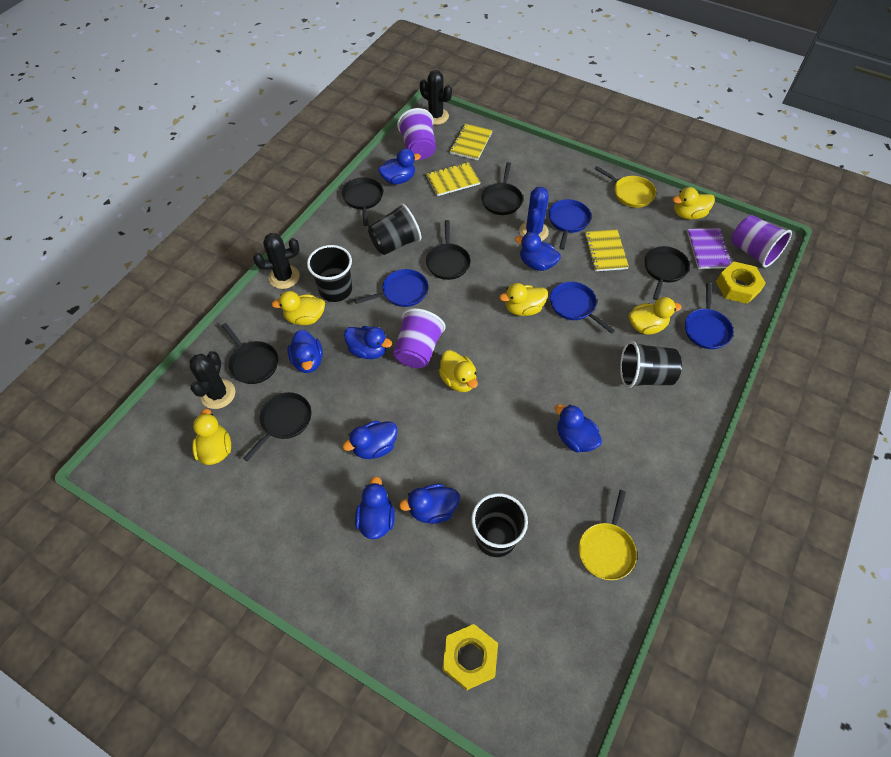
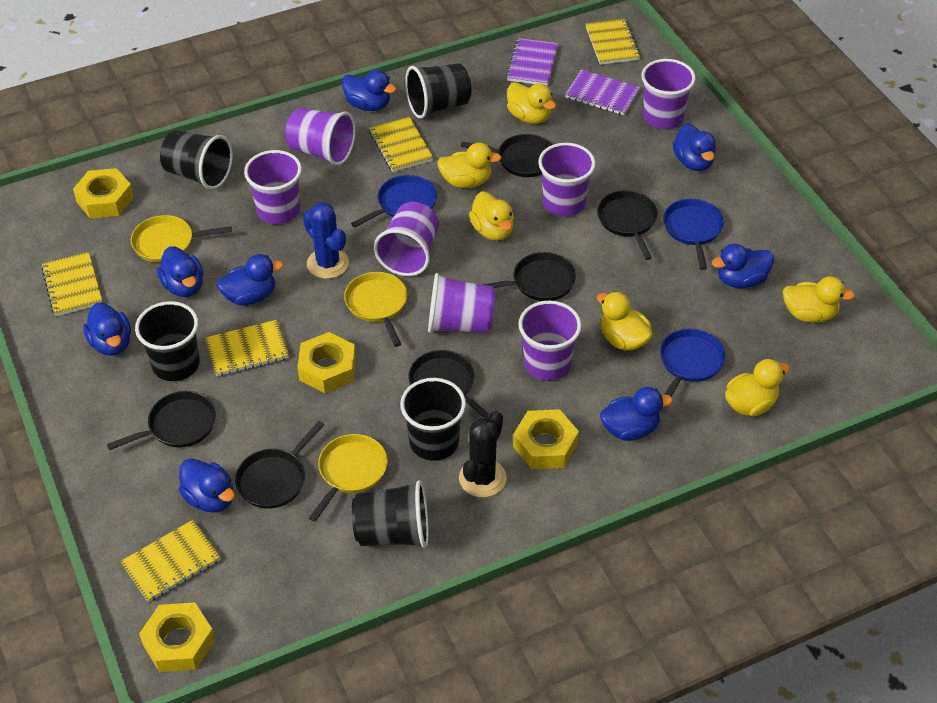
black cactus: [189,351,235,409] [253,233,300,289] [420,70,452,125] = 3 -> [459,411,507,498] = 1
black cup: [307,245,352,302] [368,203,421,255] [471,493,528,557] [620,341,682,388] = 4 -> [135,301,200,381] [160,130,233,190] [352,480,428,548] [400,378,466,461] [405,63,472,119] = 5
blue pan: [355,269,428,307] [549,199,591,250] [550,282,615,334] [685,283,734,349] = 4 -> [351,175,437,227] [660,329,726,396] [663,199,724,270] = 3
purple cup: [393,308,446,368] [397,108,436,160] [732,215,792,268] = 3 -> [244,150,302,224] [285,108,356,166] [374,202,439,276] [428,273,496,333] [519,301,581,381] [538,143,596,216] [641,59,696,129] = 7
purple notebook: [687,228,733,269] = 1 -> [506,38,558,86] [565,70,640,115] = 2
yellow notebook: [426,162,480,196] [450,123,493,161] [584,229,629,271] = 3 -> [41,252,102,316] [120,520,221,602] [205,320,289,376] [369,117,433,172] [585,18,640,65] = 5
yellow nut: [443,624,498,691] [716,262,766,304] = 2 -> [73,168,134,218] [139,602,215,672] [297,332,356,393] [513,409,579,469] = 4
yellow pan: [579,490,637,580] [594,166,656,208] = 2 -> [131,215,232,263] [309,434,388,522] [344,272,407,347] = 3

